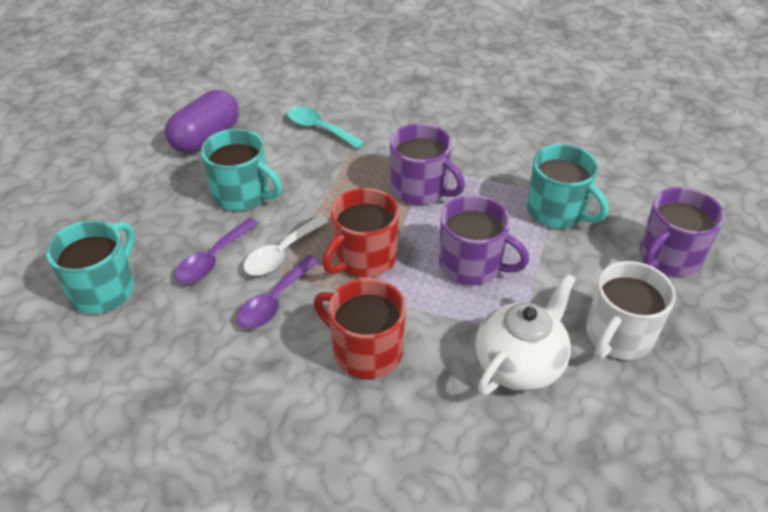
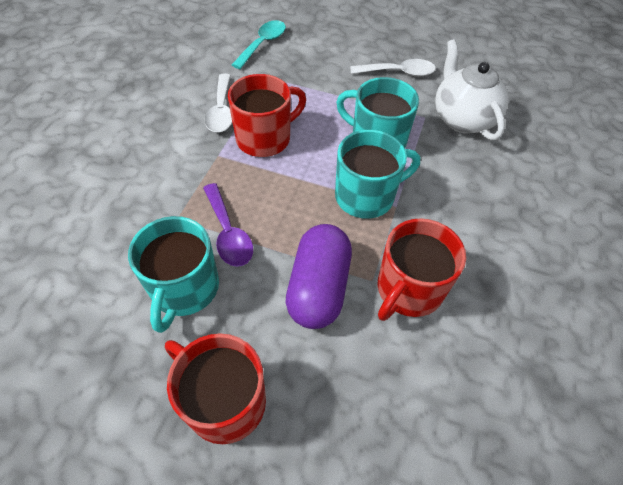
purple mug: [390,123,465,205] [439,195,529,285] [640,187,725,276] = 3 -> none = 0
purple spoon: [175,218,259,283] [237,255,319,329] = 2 -> [203,183,253,267] = 1
red mug: [314,278,406,379] [322,188,399,278] = 2 -> [165,333,266,444] [228,74,306,157] [377,218,466,321] = 3
white mug: [586,261,676,360] = 1 -> none = 0
white spoon: [243,215,329,276] = 1 -> [204,74,232,133] [350,59,436,77] = 2

